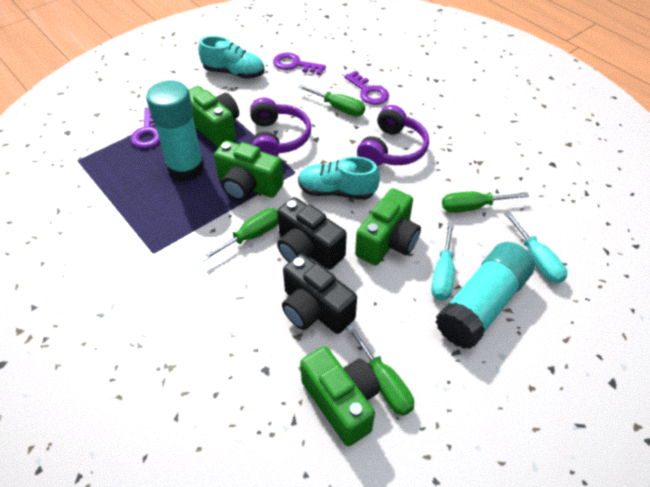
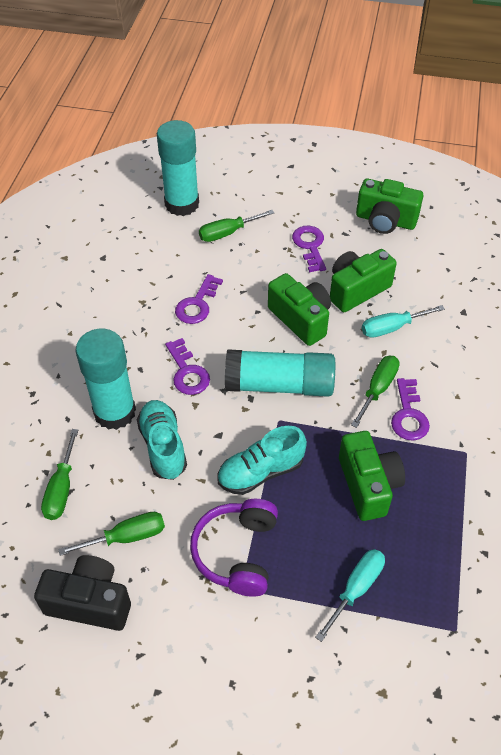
black camera: [277,197,347,270] [282,253,357,334] = 2 -> [34,555,131,631] = 1
purple headphones: [250,98,312,156] [357,105,429,166] = 2 -> [190,499,278,597] = 1
purple key: [131,107,160,148] [273,53,326,75] [344,71,389,105] = 3 -> [165,338,210,395] [175,274,223,324] [292,226,326,272] [391,378,430,441] = 4
turquoise glue stick: [146,81,205,181] [435,242,535,349] = 2 -> [76,328,136,430] [157,120,199,216] [225,349,335,397] = 3

